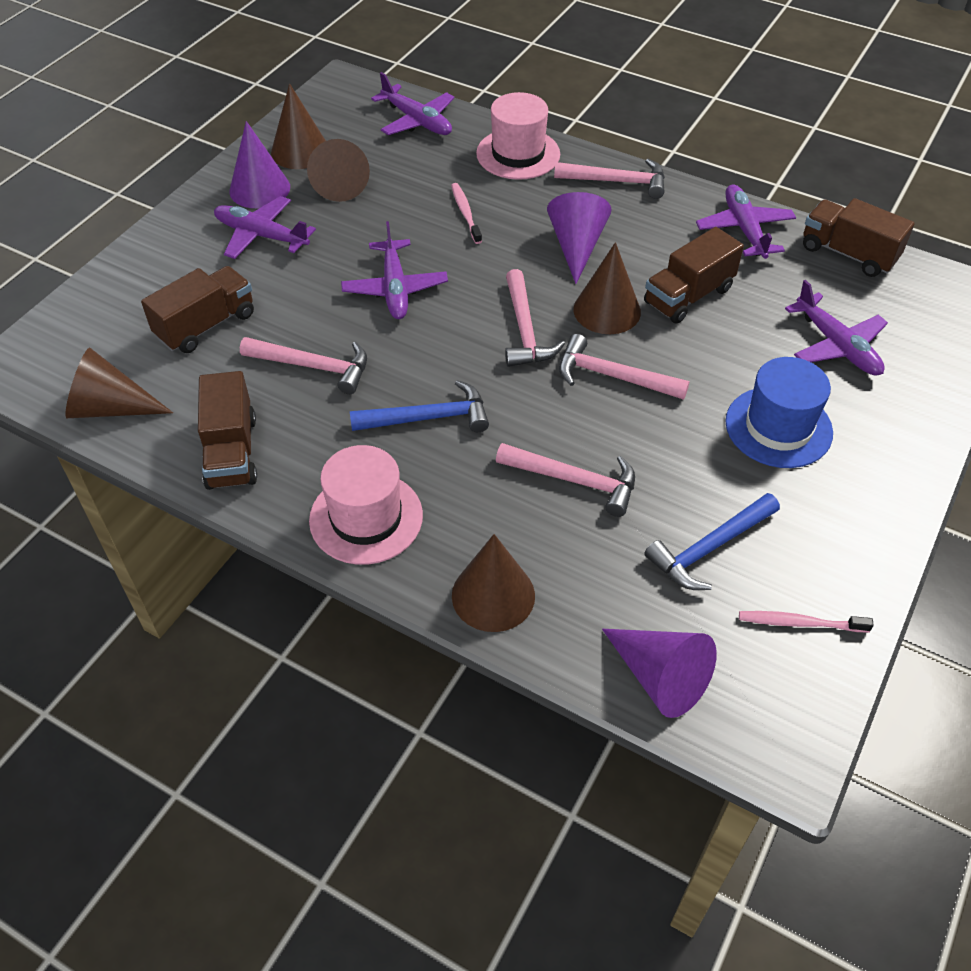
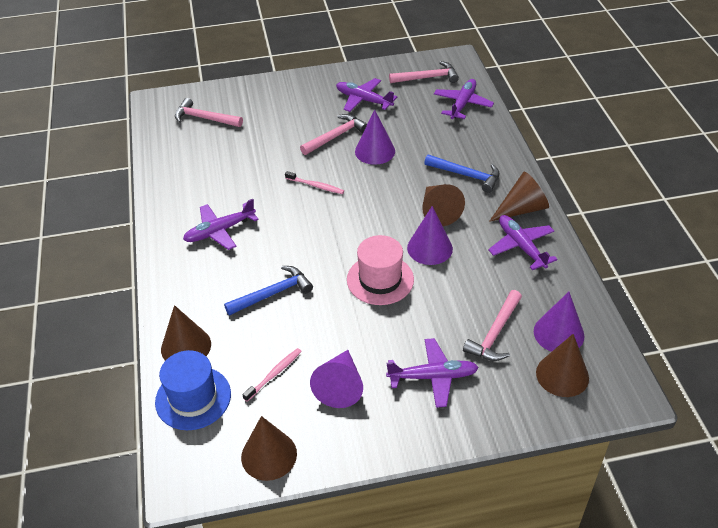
brown truck: [141,266,254,353] [198,371,257,490] [644,227,744,324] [803,198,915,277] = 4 -> none = 0
pink hammer: [240,337,367,394] [496,443,635,517] [505,269,565,367] [554,159,665,199] [559,334,690,400] = 5 -> [175,98,243,127] [300,114,367,155] [389,61,459,83] [463,290,522,361] = 4
pink hat: [309,445,423,565] [476,92,560,180] = 2 -> [347,235,414,305] = 1
purple cone: [229,121,290,208] [547,192,612,284] [602,629,717,718] = 3 -> [310,350,363,408] [355,109,395,165] [407,206,453,265] [534,292,584,352] = 4

